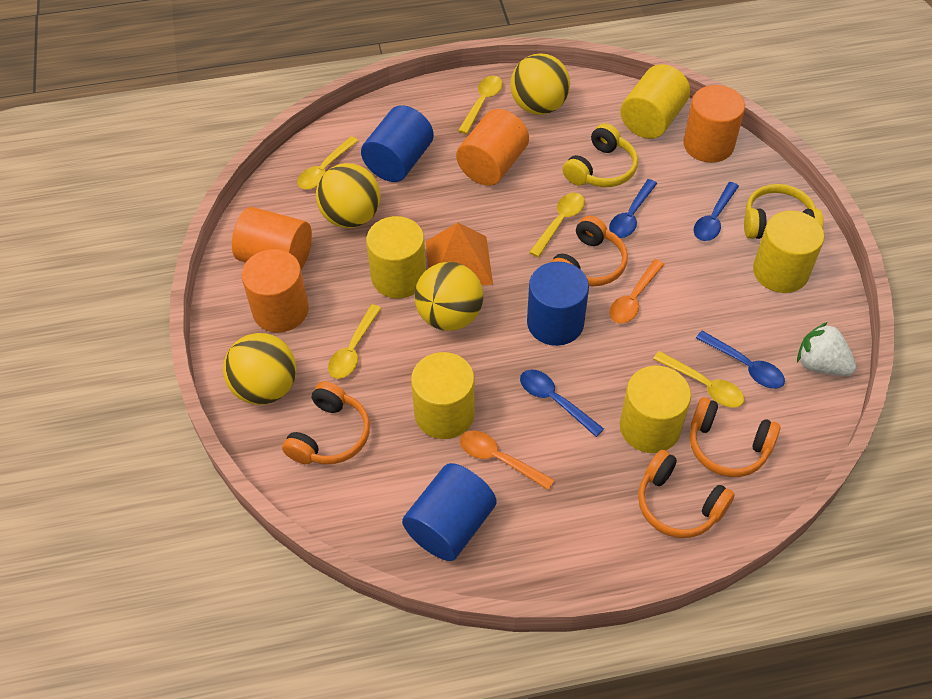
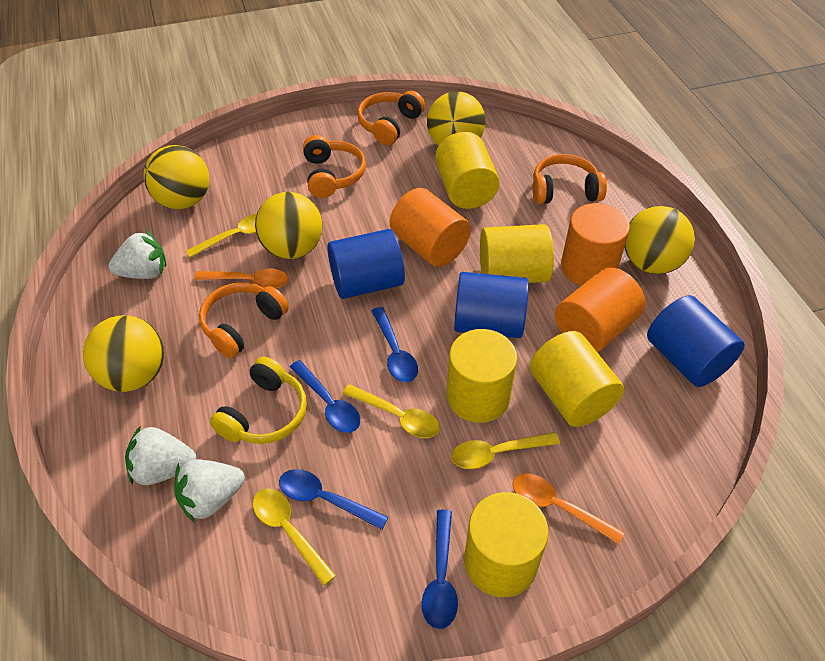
orange cylinder: [232,207,312,269] [241,249,309,332] [456,109,529,186] [683,85,745,163] = 4 -> [390,188,471,267] [555,268,645,352] [561,203,630,286] = 3
orange pyramid: [426,223,493,285] = 1 -> none = 0
white strawberry: [797,322,856,376] = 1 -> [108,230,166,279] [125,425,197,486] [174,459,245,523] = 3
yellow ball: [223,333,296,405] [316,163,381,228] [414,262,483,331] [510,53,570,115] = 4 -> [83,315,164,392] [143,145,209,209] [255,192,323,259] [427,91,486,146] [625,206,695,274] = 5
yellow headphones: [563,123,638,187] [744,184,824,239] = 2 -> [210,357,307,444] = 1
yellow spoon: [297,136,358,189] [328,304,381,379] [458,76,503,134] [529,193,585,257] [653,351,744,408] = 5 -> [186,214,257,258] [253,489,336,586] [342,384,440,438] [451,432,560,469] = 4

